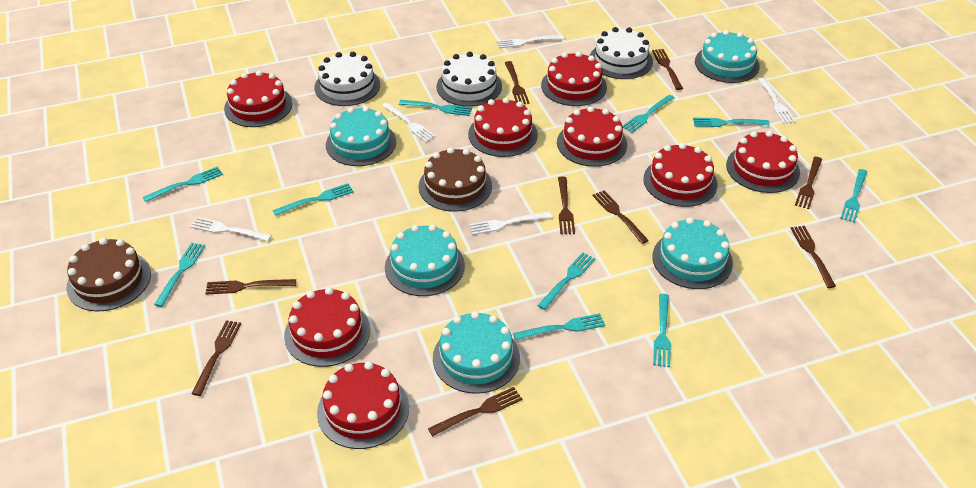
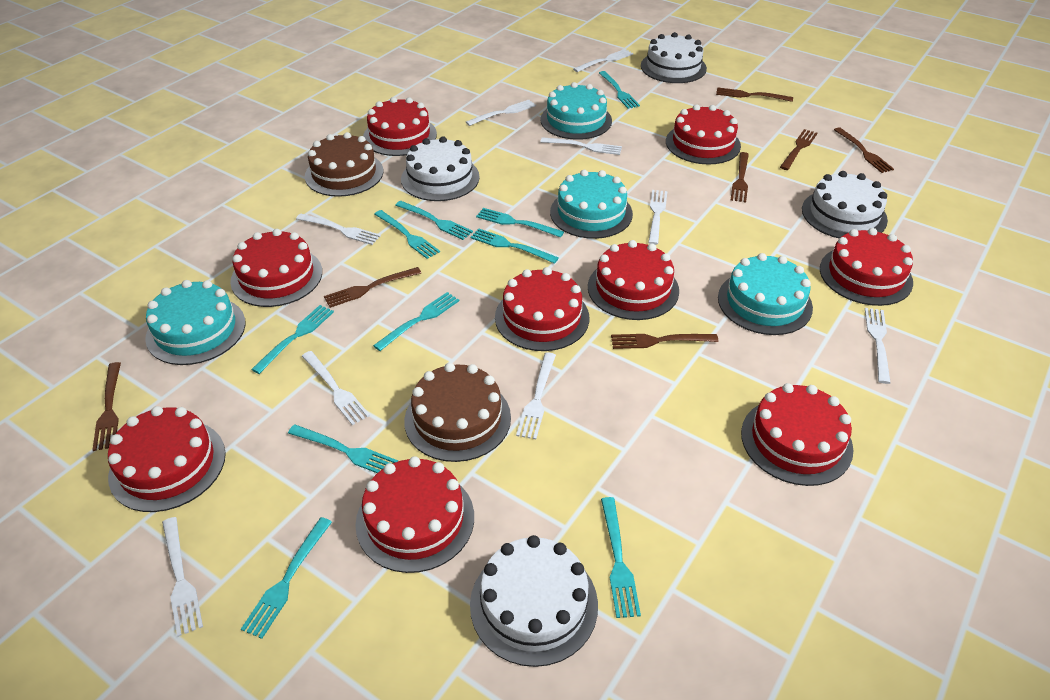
brown fork: [192,320,241,396] [205,279,296,295] [428,387,522,436] [505,61,529,104] [558,177,575,234] [592,190,649,244] [652,49,683,90] [791,226,836,288] [795,157,822,209] = 9 -> [92,362,121,451] [324,267,421,308] [611,334,718,349] [716,87,793,102] [731,152,749,203] [780,129,818,170] [834,127,894,173] = 7
red cake: [224,70,292,127] [284,287,370,367] [317,361,409,449] [468,98,538,157] [541,52,607,106] [557,106,627,167] [643,143,717,207] [726,131,800,193] = 8 -> [108,406,226,512] [230,229,322,307] [355,456,474,573] [363,97,437,156] [495,267,589,351] [588,240,679,320] [666,104,741,164] [741,383,853,486] [820,228,913,306] = 9
turquoise cake: [326,106,396,166] [385,224,465,296] [433,311,520,394] [652,217,733,289] [695,30,760,83] = 5 -> [145,280,246,365] [540,82,612,140] [550,170,633,239] [718,253,813,335] = 4
white cake: [314,52,380,106] [436,52,502,107] [590,27,653,79] = 3 -> [401,136,480,201] [470,535,598,667] [641,32,707,83] [802,171,888,238] = 4
white fork: [191,217,272,241] [382,102,436,142] [469,212,552,235] [497,35,564,48] [758,78,796,124] = 5 -> [162,517,203,637] [296,214,381,245] [302,351,370,425] [466,100,536,126] [516,352,556,439] [540,137,622,155] [573,49,633,72] [648,190,667,245] [865,308,891,384] = 9

